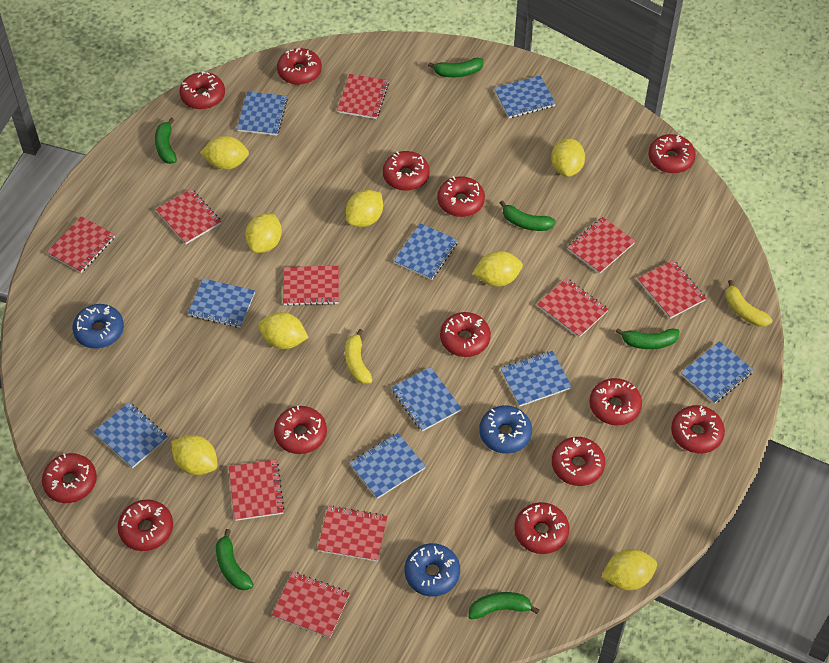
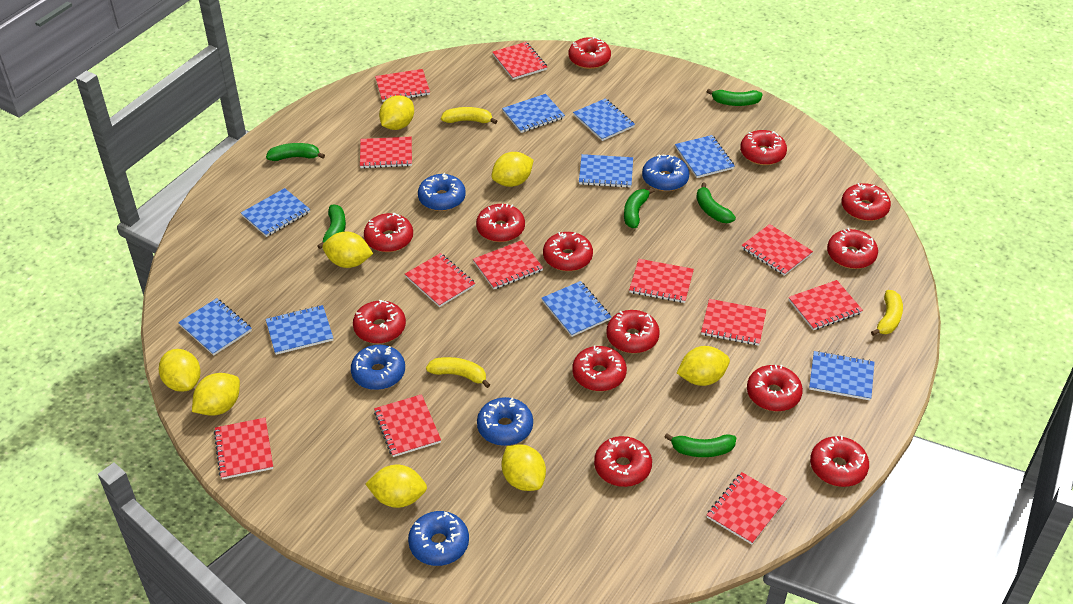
blue donut: [73,304,124,349] [404,543,460,597] [479,405,532,454] = 3 -> [351,345,405,390] [408,511,469,566] [418,173,466,211] [477,397,533,446] [642,155,689,191] = 5
red notebook: [47,216,115,273] [156,189,221,244] [229,460,285,521] [272,572,350,638] [283,266,339,306] [317,506,388,562] [337,74,389,119] [537,278,609,338] [567,217,635,274] [638,260,706,319] = 10 -> [214,418,273,480] [360,137,412,169] [374,394,441,457] [375,69,430,102] [405,253,475,307] [473,240,543,289] [492,42,547,80] [629,259,694,303] [701,299,766,346] [707,472,787,545] [741,224,813,276] [788,280,863,330] = 12
yellow banana: [345,329,372,384] [726,280,772,327] = 2 -> [426,357,490,388] [441,107,497,124] [871,290,903,336] = 3

